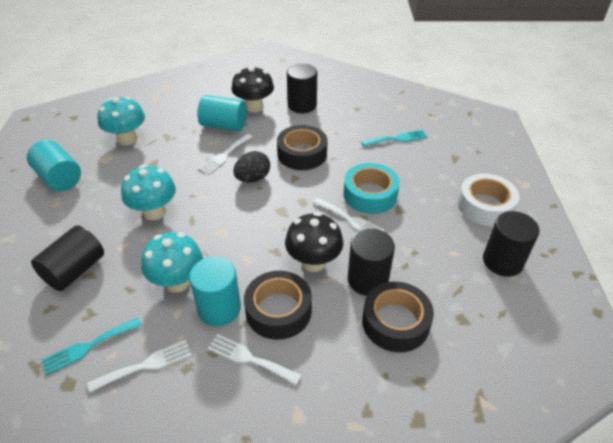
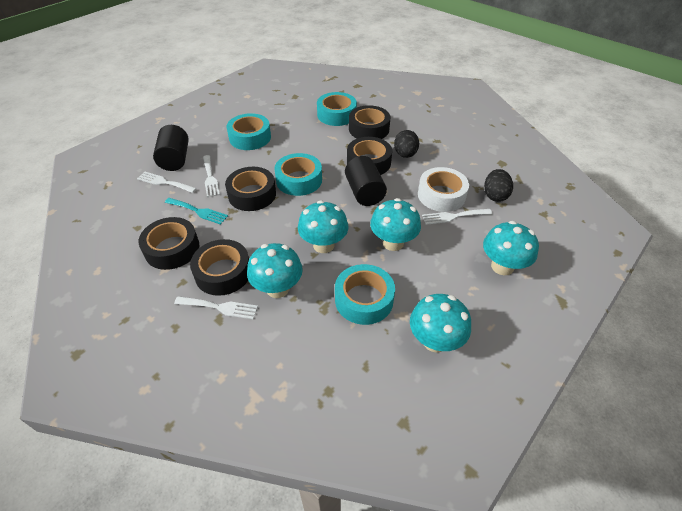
black cylinder: [31,225,104,291] [287,64,317,113] [348,229,395,296] [483,211,539,277] = 4 -> [153,125,189,171] [345,156,387,206] = 2
black egg: [233,151,270,183] = 1 -> [394,130,419,158] [484,169,513,202] = 2
black mushroom: [232,66,274,113] [285,212,343,272] = 2 -> none = 0
black tape: [244,271,312,340] [277,125,327,170] [362,281,434,353] = 3 -> [139,217,199,270] [190,239,249,296] [225,167,276,211] [347,137,392,175] [349,105,391,139] = 5
turquoise cylinder: [27,140,81,191] [189,256,241,326] [197,95,247,132] = 3 -> none = 0
turquoise fork: [41,318,142,376] [361,130,428,147] = 2 -> [165,198,228,225] = 1
turquoise mushroom: [98,97,145,145] [121,165,176,220] [141,232,203,293] = 3 -> [247,243,303,298] [298,200,348,253] [370,198,421,251] [410,294,471,353] [483,221,539,275] = 5
turquoise tape: [343,163,400,214] = 1 -> [227,113,271,150] [274,153,322,196] [317,92,357,126] [335,264,395,325] = 4

